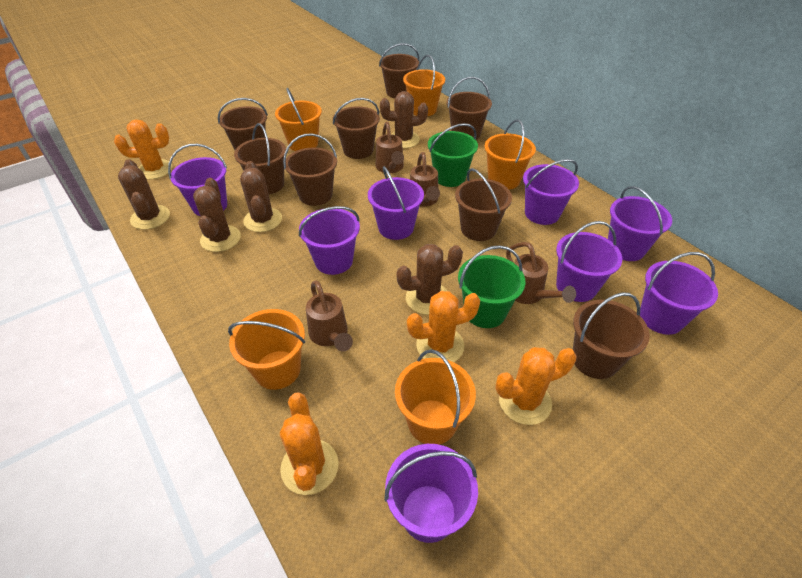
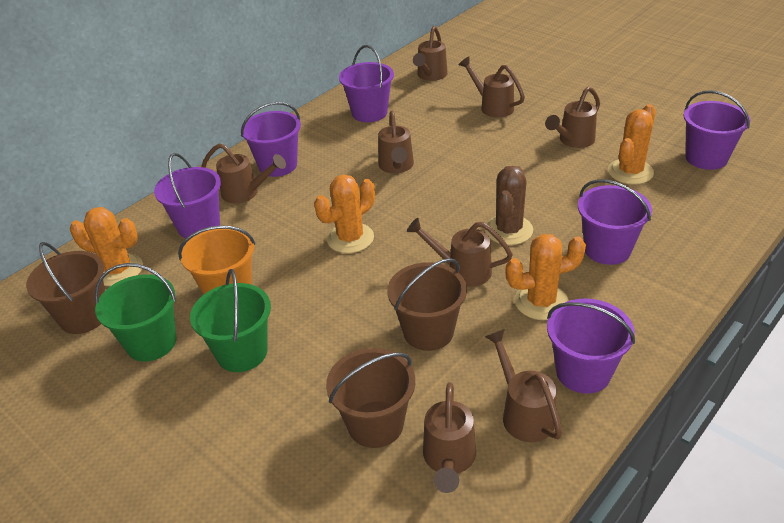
brown bucket: [218,98,268,150] [234,123,286,194] [283,133,337,206] [333,98,380,159] [379,43,419,98] [447,77,492,140] [455,168,512,241] [573,292,650,379] = 8 -> [26,242,105,334] [326,348,415,448] [387,258,467,351] = 3
brown cactus: [118,159,170,230] [193,178,241,252] [240,161,282,232] [380,91,428,148] [396,244,463,315] = 5 -> [485,166,533,245] = 1
brown watering can: [306,280,353,351] [376,122,404,173] [410,152,440,207] [506,242,576,304] = 4 -> [201,143,286,203] [378,110,414,173] [407,218,513,287] [413,26,448,81] [423,382,476,493] [458,56,525,118] [485,329,562,442] [545,87,600,148] = 8
orange bucket: [228,309,305,390] [275,88,322,151] [395,349,476,444] [403,55,445,116] [484,119,536,190] = 5 -> [178,225,255,295] = 1
purple bucket: [168,144,227,216] [299,206,360,275] [368,166,424,240] [385,444,478,543] [523,159,579,225] [556,221,622,302] [608,186,672,261] [640,252,718,335] = 8 -> [154,153,221,238] [241,102,301,177] [339,45,394,122] [547,298,635,394] [578,179,652,265] [684,90,751,170] = 6

